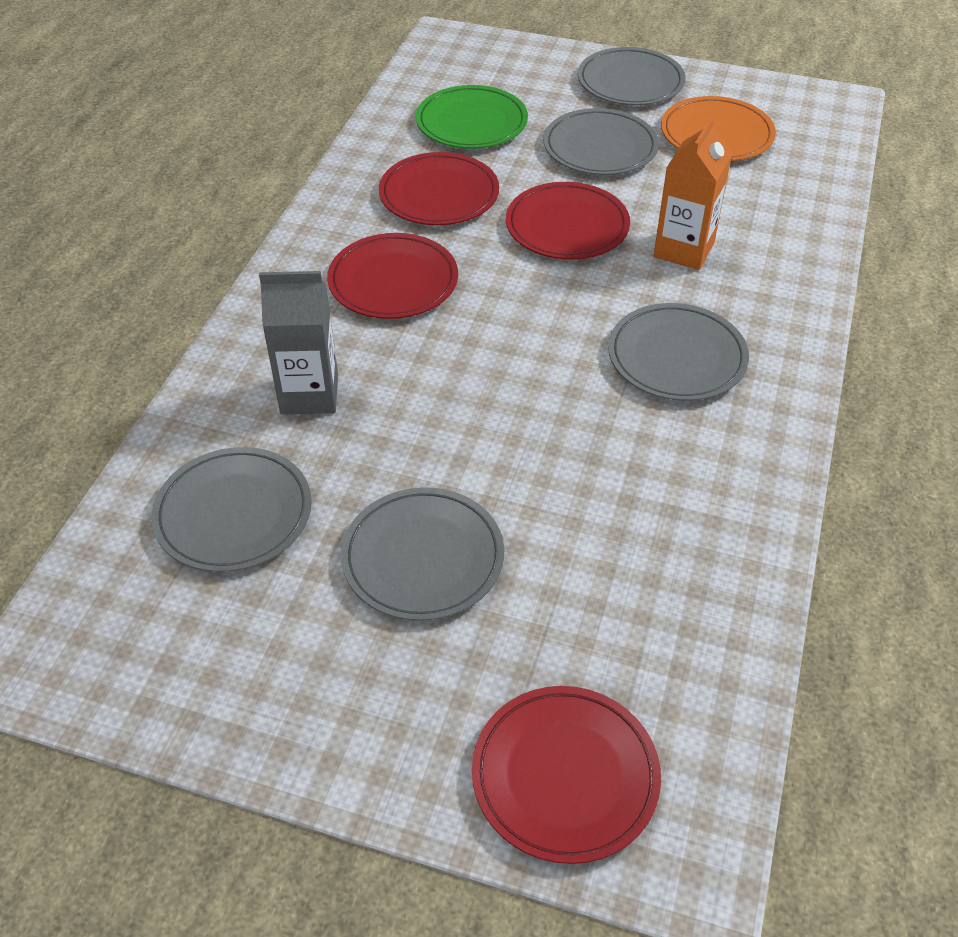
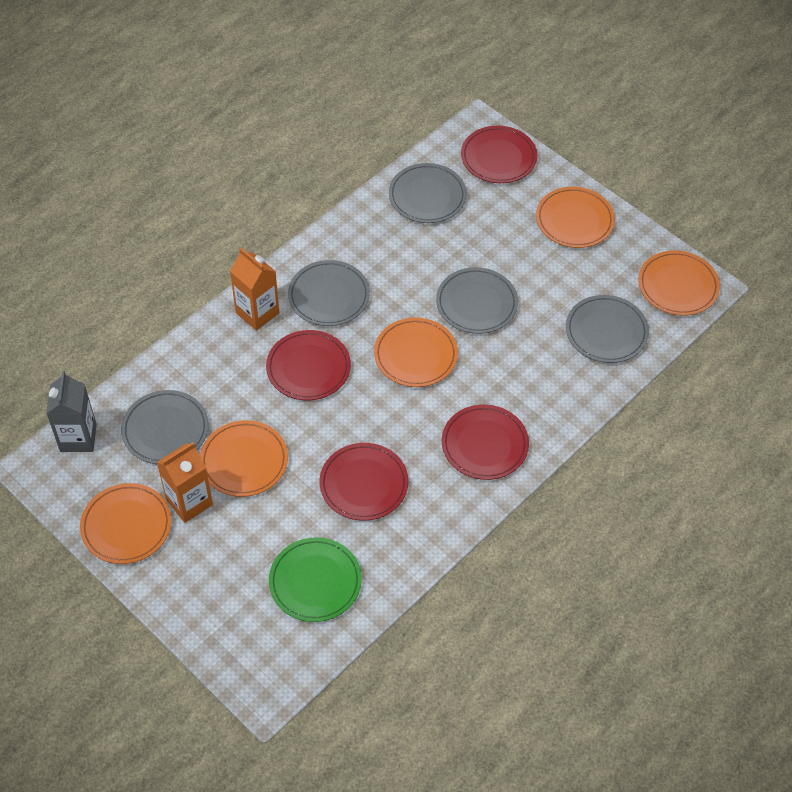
orange carton: [654,116,732,270] = 1 -> [157,442,213,523] [230,248,279,331] = 2
orange plate: [661,96,776,161] = 1 -> [80,483,171,564] [200,420,288,497] [374,318,458,387] [536,187,615,248] [638,250,720,316] = 5

